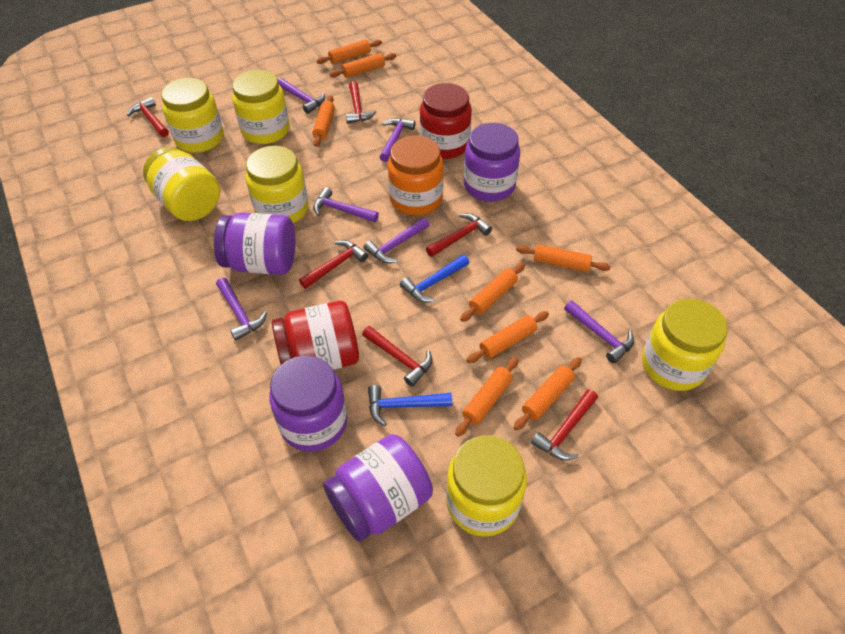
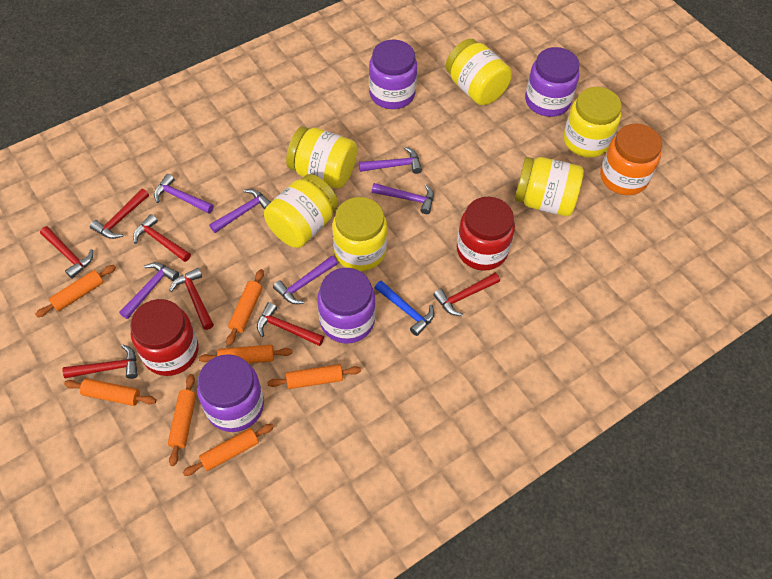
blue hammer: [368,385,452,426] [400,255,469,302] = 2 -> [375,281,434,336] = 1
orange rolling pin: [312,95,335,147] [317,40,382,64] [329,53,396,78] [455,357,519,437] [460,263,525,322] [466,311,549,363] [514,357,582,431] [516,244,611,272] = 8 -> [35,265,116,317] [64,379,156,406] [168,374,196,466] [183,424,274,476] [199,345,293,363] [226,269,264,346] [267,364,361,389] = 7
red hammer: [127,97,169,137] [299,240,368,289] [346,81,377,123] [362,326,432,387] [426,213,492,257] [531,389,598,460] = 6 -> [40,226,93,279] [63,344,138,379] [90,189,149,239] [133,214,191,262] [169,268,214,330] [257,302,324,346] [433,273,500,316] = 7

